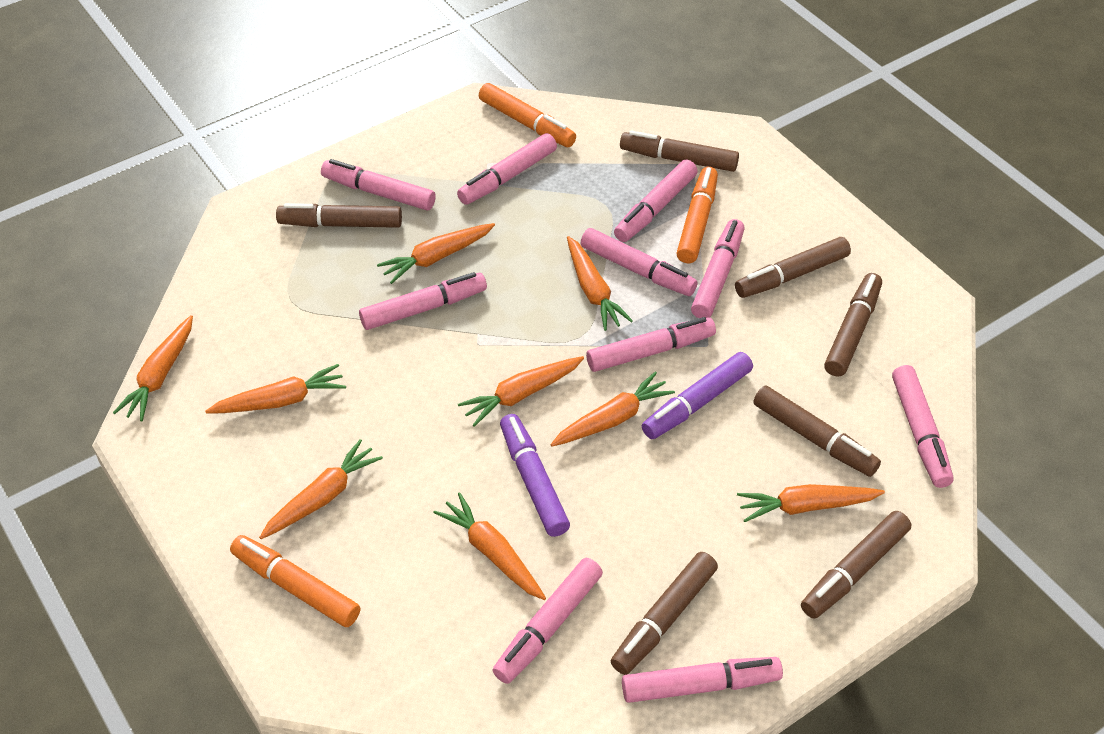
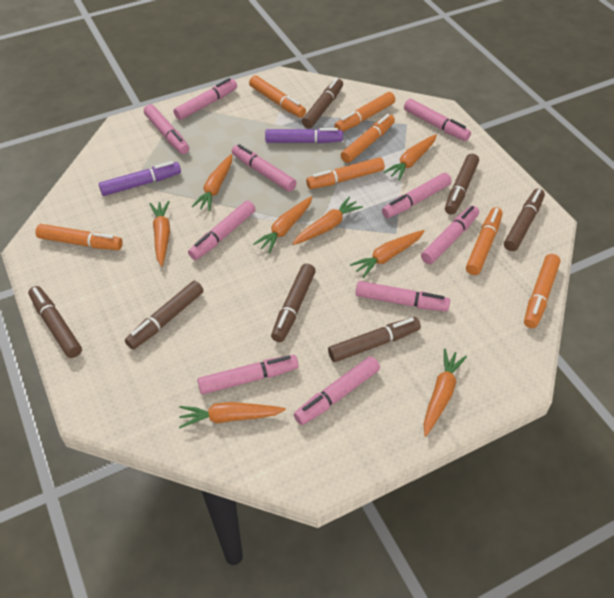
orange carrot: [113,315,193,421] [205,364,346,414] [259,439,383,539] [377,223,495,284] [433,492,546,600] [458,356,584,427] [550,371,675,447] [567,236,633,331] [737,484,885,522] = 9 -> [149,201,170,267] [179,402,286,428] [191,154,232,211] [253,196,312,253] [292,197,363,245] [350,230,425,278] [384,134,437,180] [424,349,467,436] = 8
orange marker: [230,535,361,627] [479,83,576,147] [676,167,718,263] = 3 -> [35,224,123,250] [249,75,306,118] [306,157,385,189] [334,92,395,132] [341,114,395,163] [466,207,503,275] [524,254,560,328] = 7

